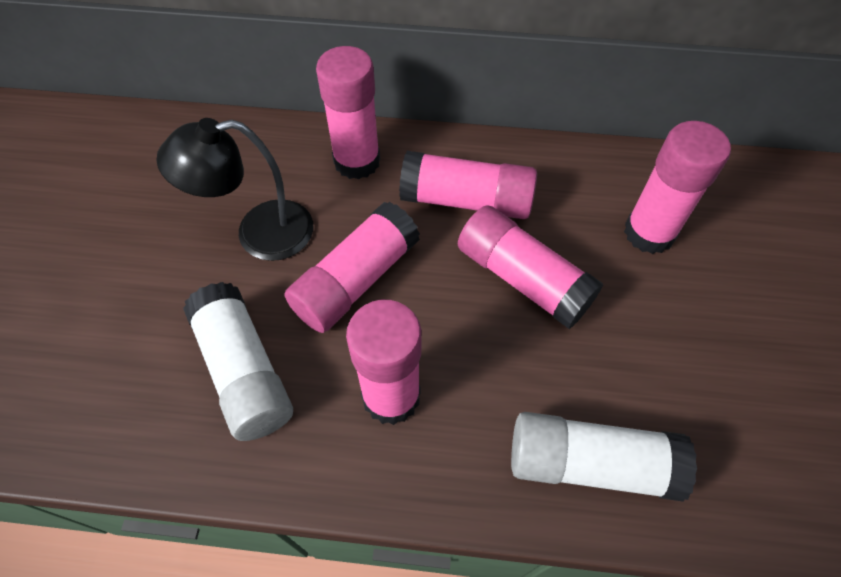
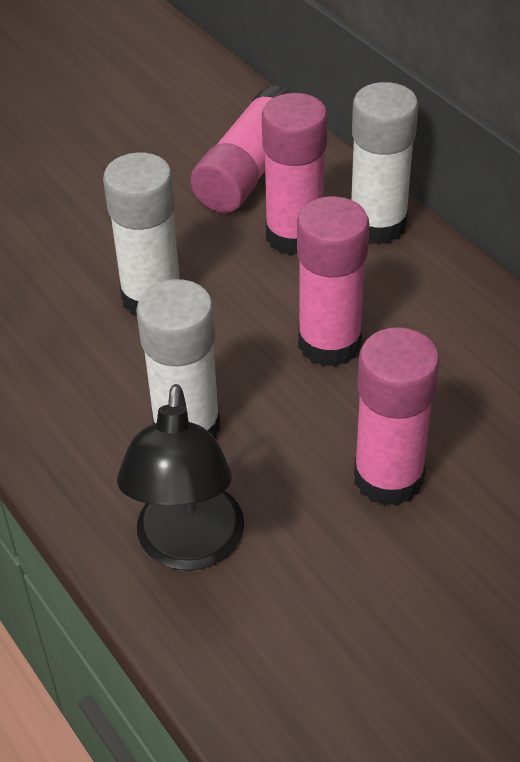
pink glue stick: [284,202,420,333] [316,46,380,180] [346,300,422,425] [399,151,537,219] [458,206,603,329] [624,121,731,254] = 6 -> [190,85,290,213] [262,93,328,255] [297,196,369,367] [354,327,440,506] = 4
white glue stick: [183,282,293,441] [511,412,697,502] = 2 -> [103,152,180,315] [136,279,221,440] [351,82,418,244] = 3

